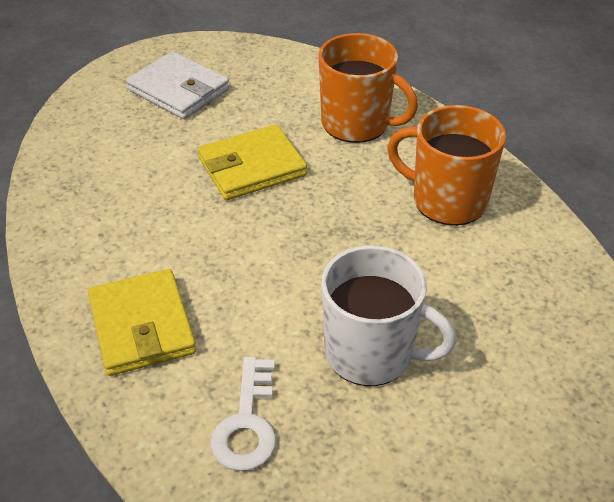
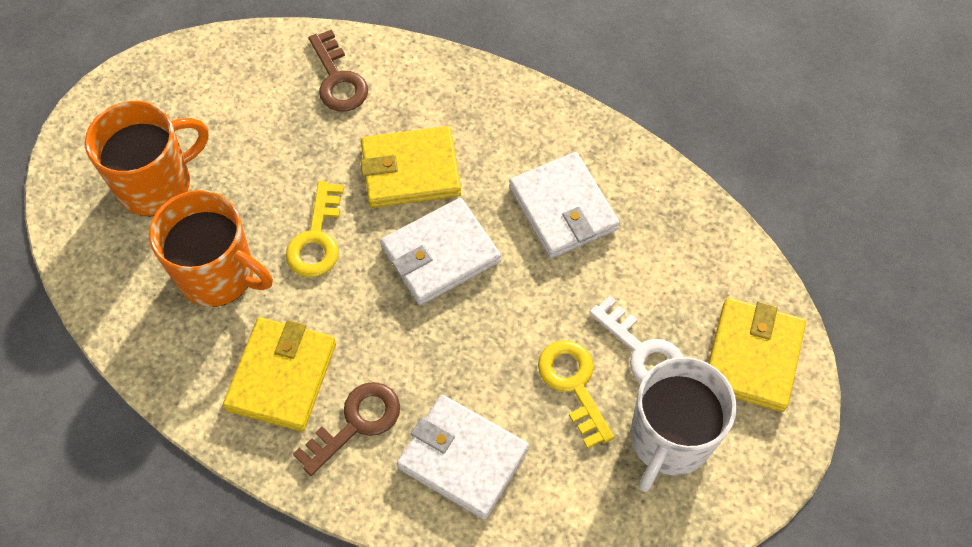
brown key: none = 0 -> [293,382,400,476] [309,29,368,112] = 2
white wallet: [126,51,229,119] = 1 -> [381,198,501,305] [397,395,529,519] [509,152,620,258] = 3
yellow key: none = 0 -> [286,181,344,277] [538,340,614,449] = 2
yellow wallet: [88,269,196,376] [198,125,307,200] = 2 -> [223,317,336,431] [360,126,461,208] [708,298,806,412] = 3

